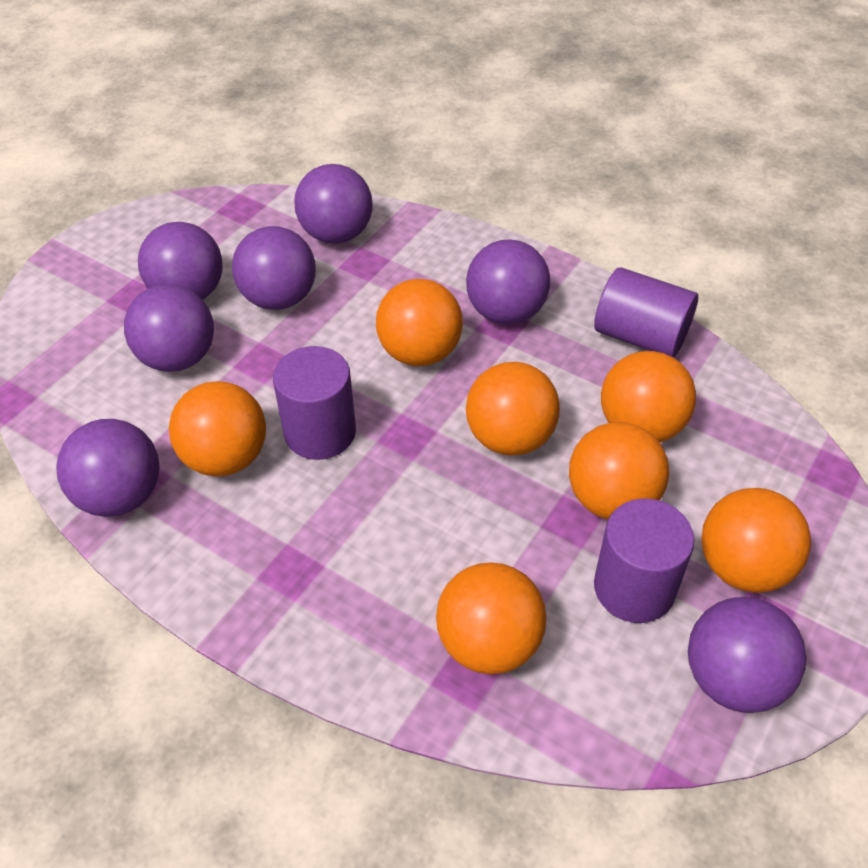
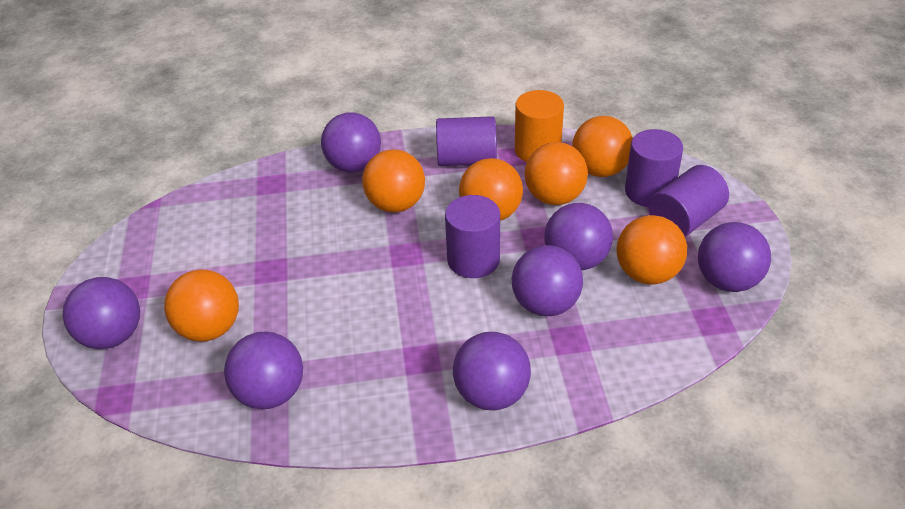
orange ball: [169,381,266,476] [376,279,463,366] [436,562,547,674] [466,362,560,456] [569,422,669,519] [601,351,696,442] [701,488,811,593] = 7 -> [164,270,239,341] [362,149,425,212] [459,158,523,221] [524,142,588,205] [572,116,633,177] [616,215,687,285] = 6
orange cylinder: none = 0 -> [515,90,564,162] = 1
purple cylinder: [273,346,356,460] [594,267,698,358] [594,499,695,623] = 3 -> [436,116,497,166] [445,195,500,278] [625,129,683,207] [649,165,729,237] = 4

